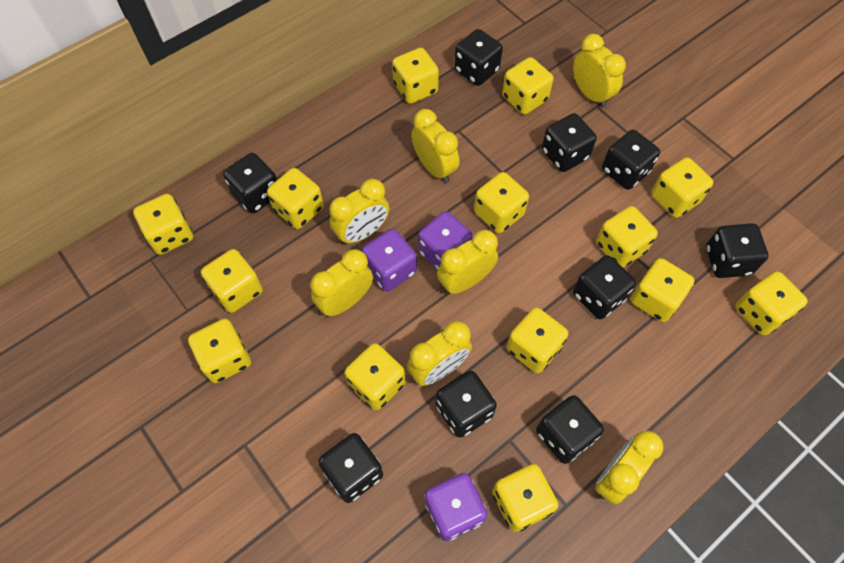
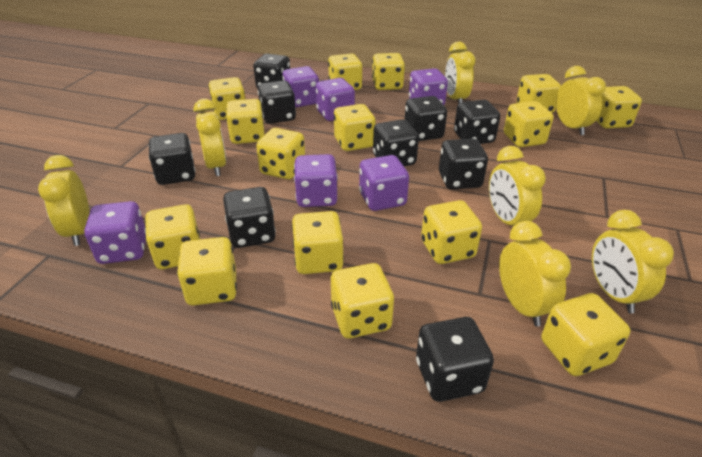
purple dice: [362,229,417,292] [418,211,473,270] [425,473,487,541] = 3 -> [84,201,146,264] [283,66,319,107] [294,154,338,207] [315,78,355,121] [359,155,409,211] [409,68,448,105] = 6
yellow dice: [133,194,193,255] [188,319,251,383] [201,249,263,313] [267,168,324,229] [345,343,405,410] [392,48,439,104] [474,172,529,233] [492,464,559,532] [502,57,554,115] [507,307,569,373] [596,206,658,267] [630,258,695,322] [651,157,713,218] [735,271,808,335] = 14 -> [145,204,200,269] [177,237,237,306] [209,77,245,120] [226,99,265,144] [256,128,305,179] [292,211,344,274] [328,53,362,90] [331,263,394,338] [334,104,375,151] [372,53,405,90] [421,200,482,264] [504,101,553,147] [516,74,561,113] [541,293,630,376] [596,86,642,129] = 15

